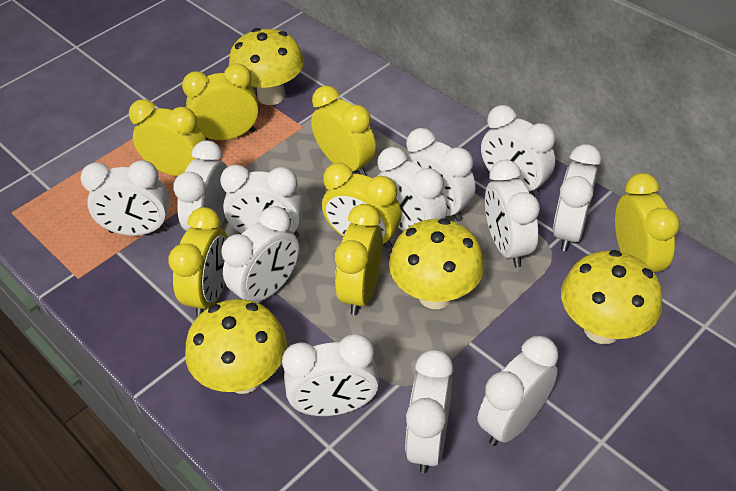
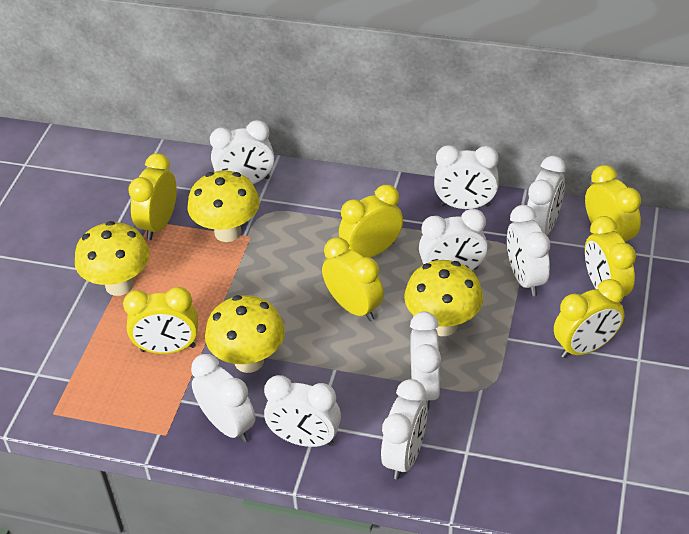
white clock: [80,160,169,236] [173,141,227,231] [220,165,304,238] [221,206,300,302] [282,334,379,416] [377,147,447,231] [405,349,453,473] [406,128,476,221] [478,336,559,446] [481,105,555,197] [485,160,540,268] [553,144,601,251] = 12 -> [191,354,256,443] [210,120,274,184] [264,375,341,447] [381,379,427,480] [410,312,441,410] [419,209,488,270] [434,145,499,209] [507,205,550,296] [527,156,566,235] = 9

